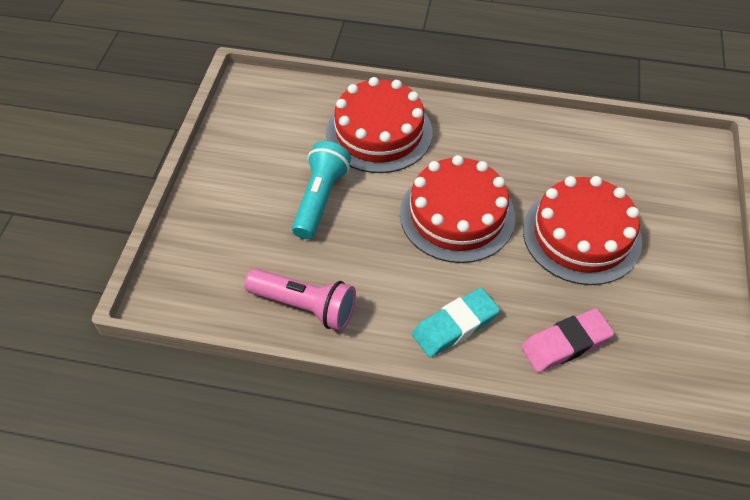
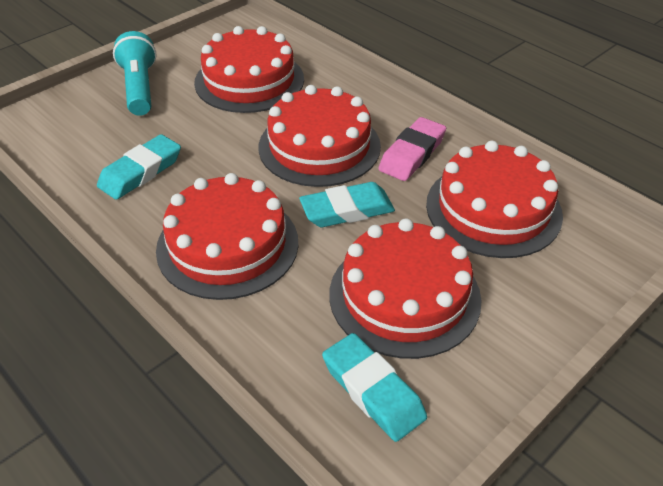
pink flashlight: [245,269,356,331] = 1 -> none = 0
red cake: [326,77,432,173] [400,155,515,263] [523,176,642,285] = 3 -> [156,173,299,300] [194,26,304,113] [259,85,381,187] [329,218,482,359] [426,141,563,258] = 5
turquoise eraser: [412,288,500,358] = 1 -> [97,134,181,200] [299,182,395,227] [322,333,427,442] = 3

